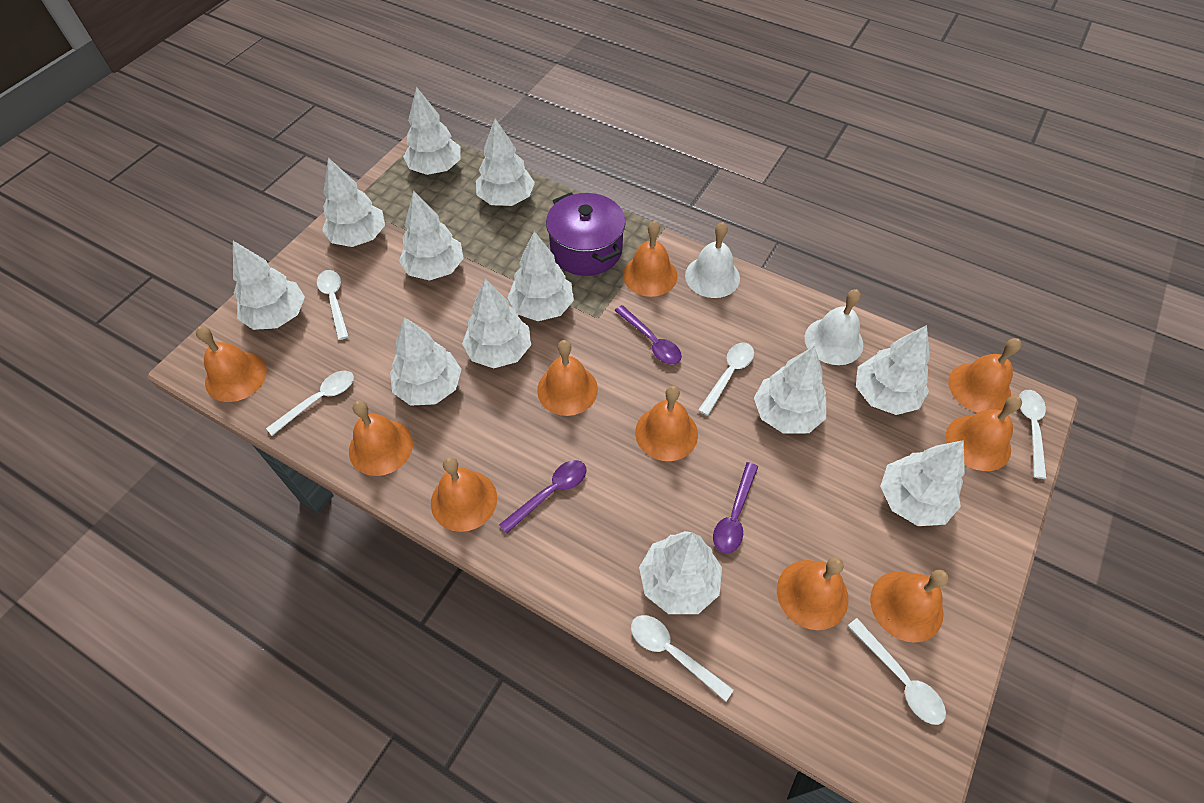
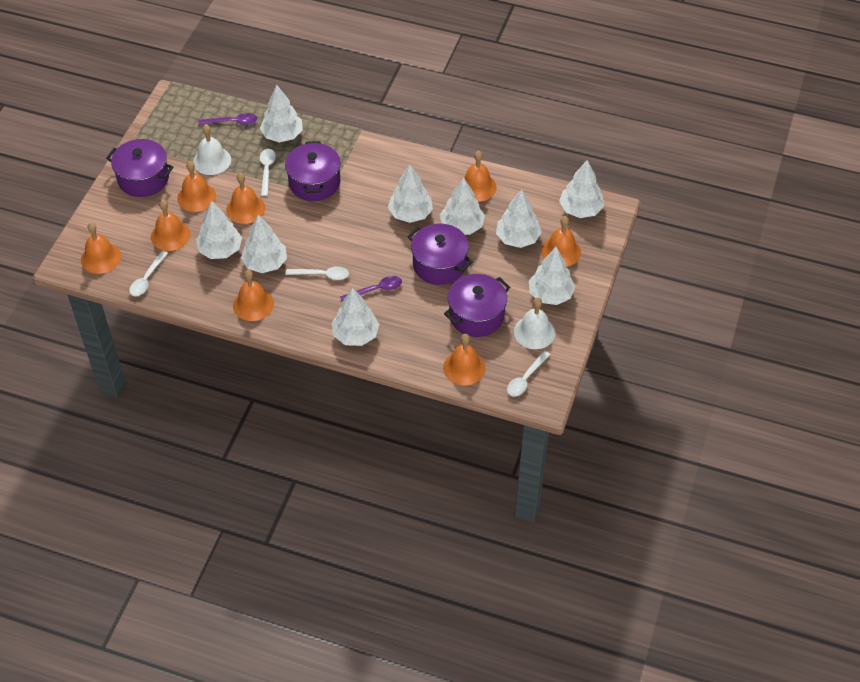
orange bell: [196,326,267,402] [349,400,413,476] [431,457,497,532] [537,340,598,416] [623,221,678,297] [635,386,698,461] [777,557,849,630] [870,570,949,643] [946,396,1022,471] [949,338,1021,413] = 10 -> [81,223,121,274] [151,200,190,251] [177,161,216,212] [226,173,265,224] [233,270,274,321] [443,334,485,385] [460,151,497,202] [541,216,581,267] = 8
purple pot: [546,193,626,276] = 1 -> [106,139,173,197] [285,141,341,201] [407,224,473,285] [444,274,510,337] = 4
purple spoon: [499,460,587,533] [614,305,682,365] [713,462,758,554] = 3 -> [199,113,257,125] [340,276,402,302] = 2
white spoon: [266,370,354,436] [317,270,349,340] [631,615,734,702] [698,343,754,416] [848,618,946,725] [1019,390,1047,479] = 6 -> [129,251,168,296] [260,149,276,196] [286,266,349,280] [507,351,551,396] = 4
white tree: [233,241,305,330] [322,158,385,247] [390,317,462,406] [399,190,464,281] [403,87,460,175] [462,279,531,368] [476,118,535,206] [508,231,574,321] [639,531,722,614] [754,346,826,434] [856,325,930,415] [880,440,965,526] = 12 -> [196,201,242,259] [241,215,287,273] [260,85,303,143] [332,287,380,346] [388,165,433,223] [440,177,485,235] [496,189,542,248] [529,247,576,305] [559,160,604,218] = 9

